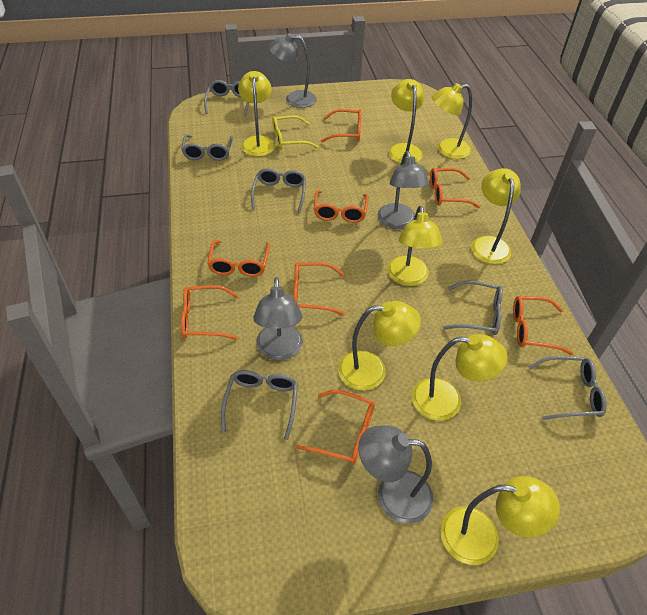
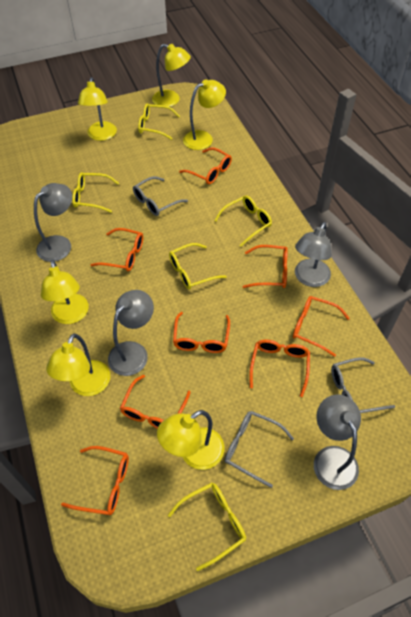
grey glasses: [181,134,233,161] [204,80,249,116] [221,370,298,440] [251,168,306,213] [443,280,503,335] [528,356,607,420] = 6 -> [133,176,188,216] [224,411,294,488] [331,357,395,413] = 3
yellow glasses: [272,115,319,149] = 1 -> [72,172,119,213] [138,103,180,140] [168,483,246,571] [169,243,227,290] [214,196,272,246] = 5
yellow lamp: [238,71,275,157] [338,301,421,391] [387,206,443,286] [388,79,424,163] [412,334,508,421] [432,83,472,159] [440,476,560,565] [471,168,521,264] = 8 -> [41,260,89,324] [46,334,110,396] [78,77,117,141] [152,44,191,107] [157,410,224,470] [183,79,226,150] = 6

